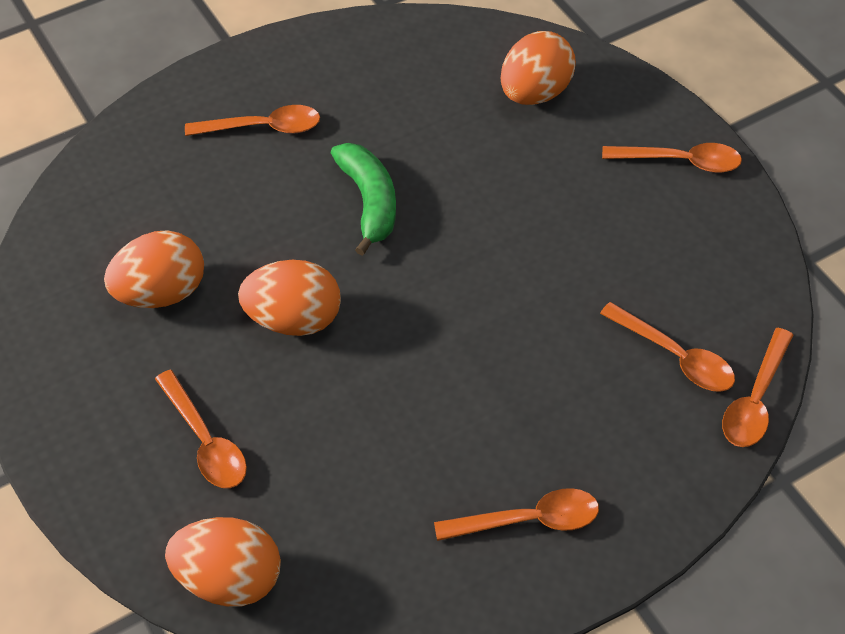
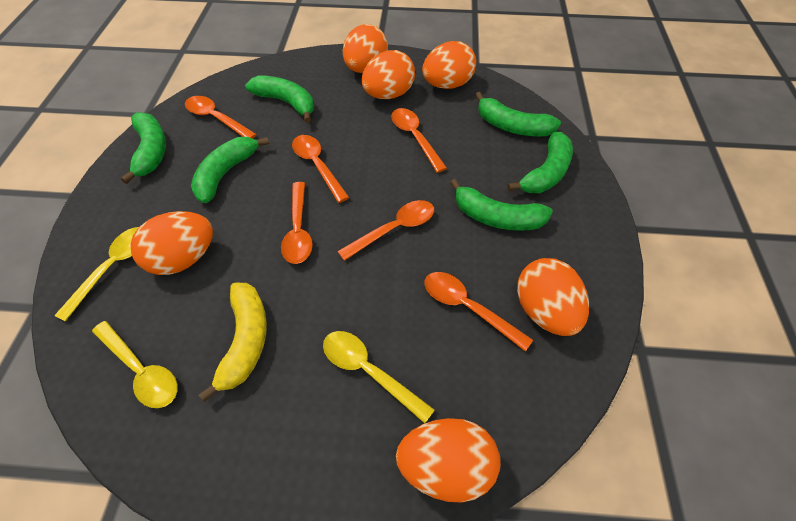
green banana: [331,143,396,256] = 1 -> [121,112,166,184] [191,137,269,203] [245,75,314,123] [450,179,553,231] [475,92,561,137] [507,131,573,193] = 6
orange egg: [104,230,204,308] [165,517,281,607] [238,260,341,336] [500,31,576,105] = 4 -> [130,211,213,275] [343,24,388,73] [361,50,415,99] [396,418,501,503] [422,41,476,89] [517,258,589,336] = 6
yellow banana: none = 0 -> [199,283,267,402] = 1
yellow spoon: none = 0 -> [54,227,139,322] [92,321,178,408] [323,331,435,423] = 3

